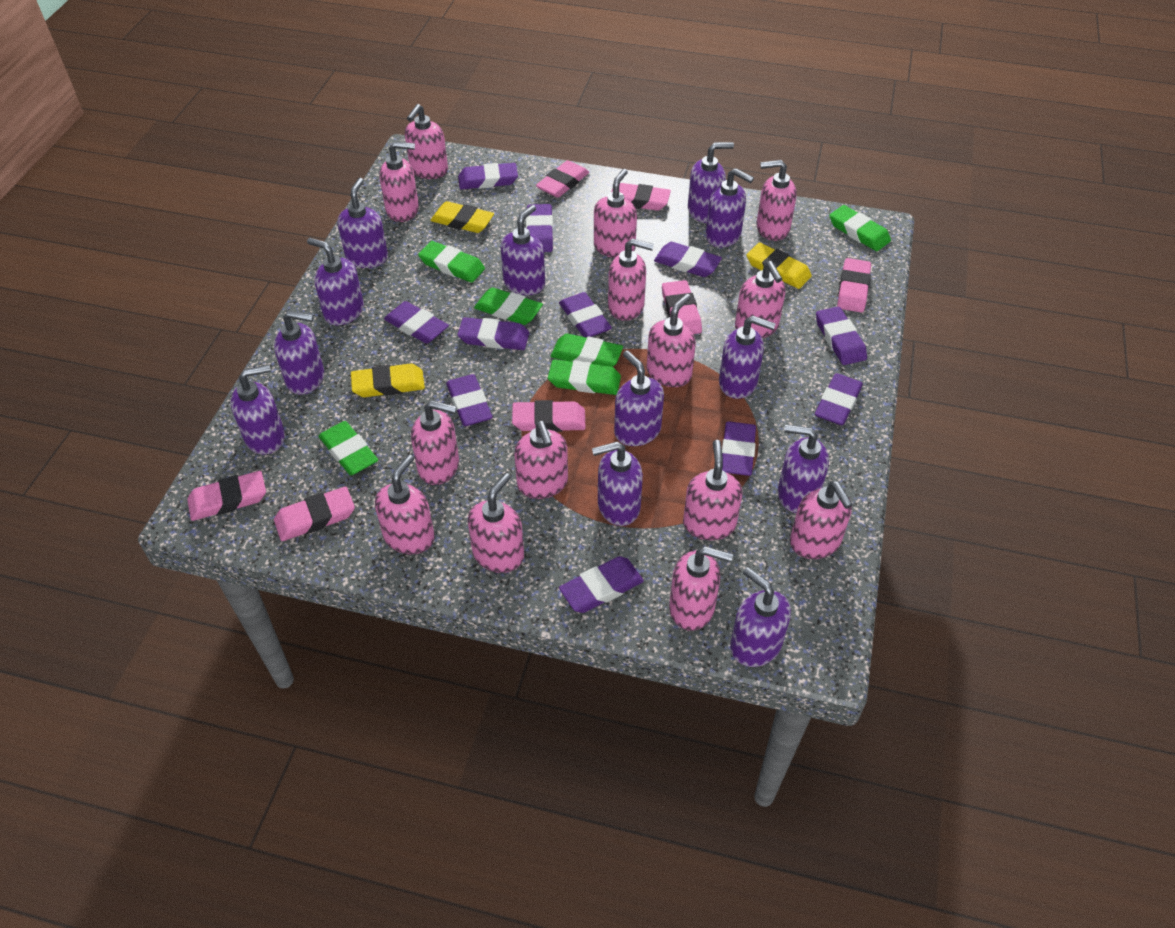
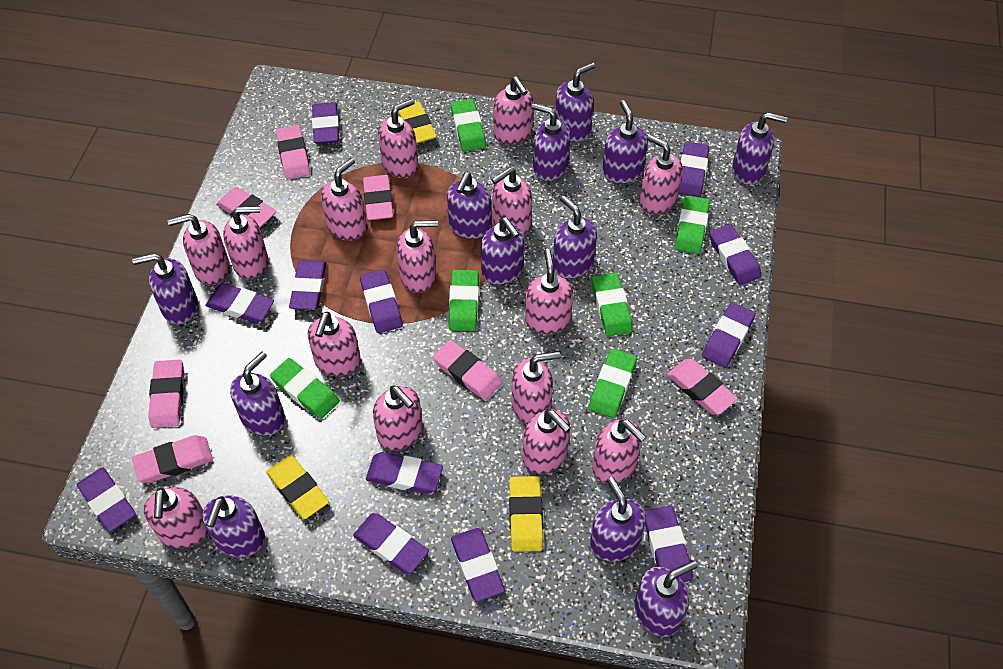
pink soap dispenser: [375,454,435,554] [379,141,419,222] [405,104,448,179] [411,400,459,485] [468,473,524,573] [514,421,568,499] [594,169,637,258] [608,238,654,321] [647,294,696,387] [669,547,733,631] [683,440,742,540] [735,261,786,338] [757,160,797,241] [790,481,853,559] = 14 -> [144,487,208,548] [167,214,230,285] [223,206,268,279] [308,312,361,376] [321,158,367,241] [373,386,423,451] [378,99,418,178] [397,220,438,293] [491,167,532,235] [493,76,534,145] [512,351,560,424] [522,409,571,474] [525,249,573,334] [592,419,646,484] [639,134,683,215] = 15
purple eraser: [384,301,449,344] [446,374,493,426] [457,317,529,350] [458,163,518,189] [526,204,553,252] [559,292,612,337] [559,556,644,613] [654,242,722,277] [722,421,756,476] [815,373,863,425] [816,307,867,365] = 11 -> [77,467,136,532] [205,283,274,323] [289,260,326,310] [312,102,339,144] [353,513,429,574] [360,269,403,333] [366,452,443,494] [451,528,505,602] [645,505,693,582] [678,142,709,197] [702,302,756,368] [709,224,761,285] = 12

